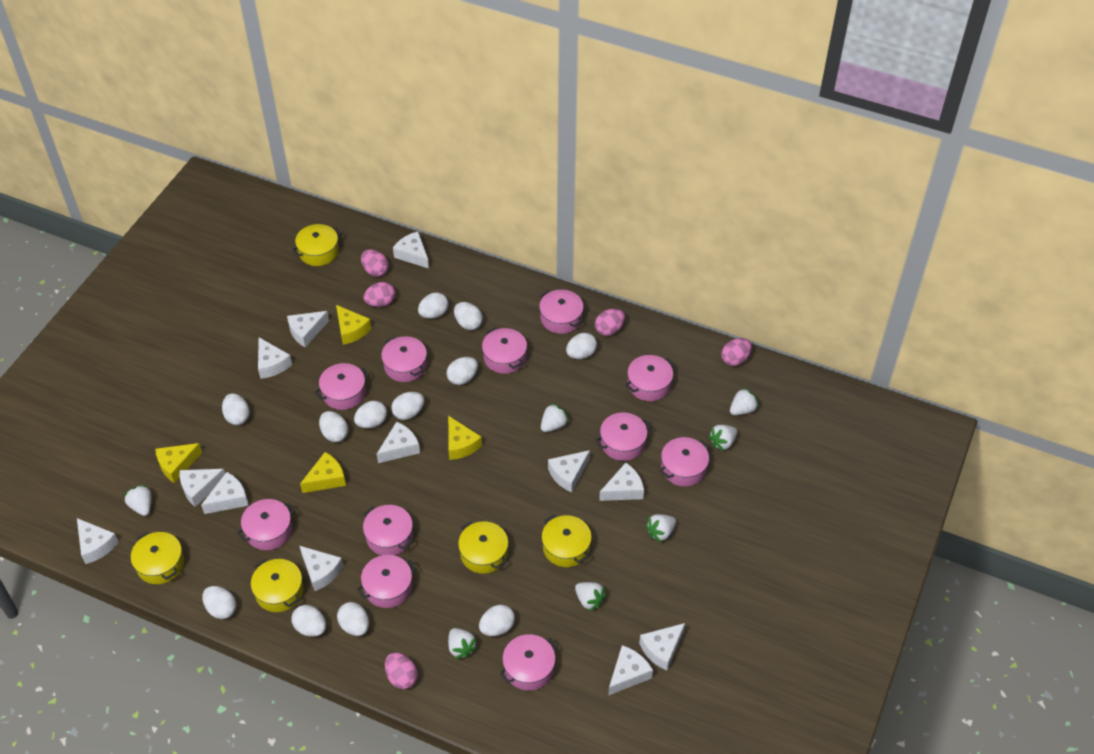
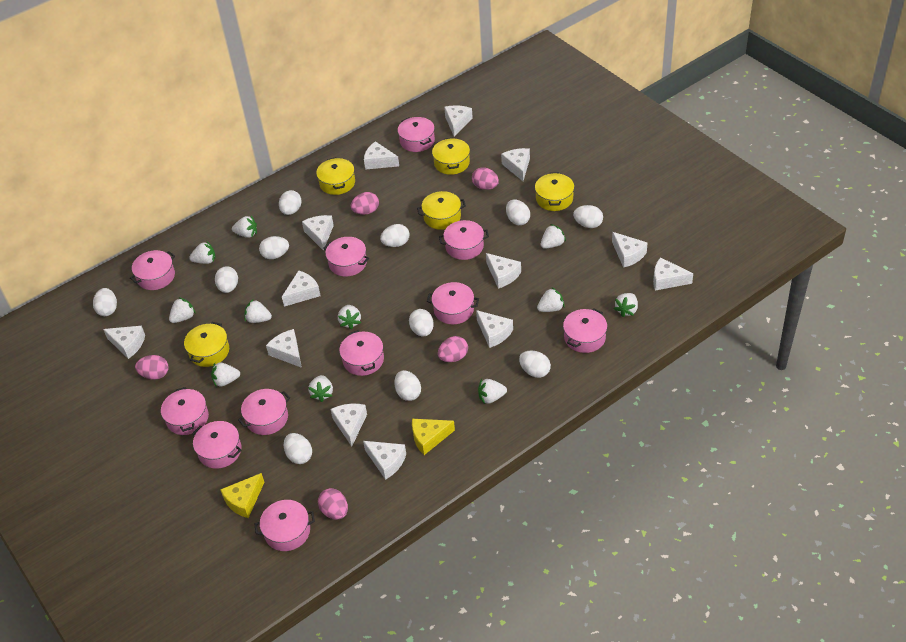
white cheese: [77,518,119,564] [180,469,225,507] [201,472,249,514] [258,337,292,379] [287,311,329,347] [300,546,343,591] [377,422,420,463] [393,232,429,268] [548,450,590,492] [599,463,644,501] [608,645,653,696] [639,623,685,671] = 12 -> [103,326,145,359] [266,329,302,368] [282,270,321,307] [302,215,334,251] [330,404,367,446] [363,441,406,480] [364,141,399,170] [444,105,473,137] [476,310,513,348] [486,253,521,289] [501,148,530,181] [612,232,648,268] [653,257,693,291] = 13
white egg: [202,586,236,619] [222,393,250,425] [292,605,326,637] [319,411,348,442] [337,602,369,636] [354,401,387,428] [391,392,424,420] [418,293,449,319] [447,357,478,385] [454,302,483,330] [479,605,515,636] [566,333,597,359] = 12 -> [93,288,117,316] [215,266,238,293] [259,236,289,259] [279,190,302,215] [284,433,312,464] [380,224,409,247] [394,370,421,401] [409,309,434,337] [506,199,530,225] [519,351,551,378] [573,205,603,228] = 11
white strawberry: [124,485,151,516] [448,628,478,659] [541,403,569,432] [575,582,606,612] [645,514,676,542] [708,425,737,451] [730,387,759,415] = 7 -> [169,297,196,323] [189,241,216,264] [211,362,240,387] [232,215,257,238] [244,299,272,323] [308,375,333,402] [338,305,361,330] [478,379,507,404] [537,287,565,312] [541,224,566,249] [614,293,638,317] = 11
yellow cheese: [155,443,202,483] [300,452,346,493] [336,305,372,345] [448,416,482,460] = 4 -> [220,473,264,518] [412,419,455,455] = 2

